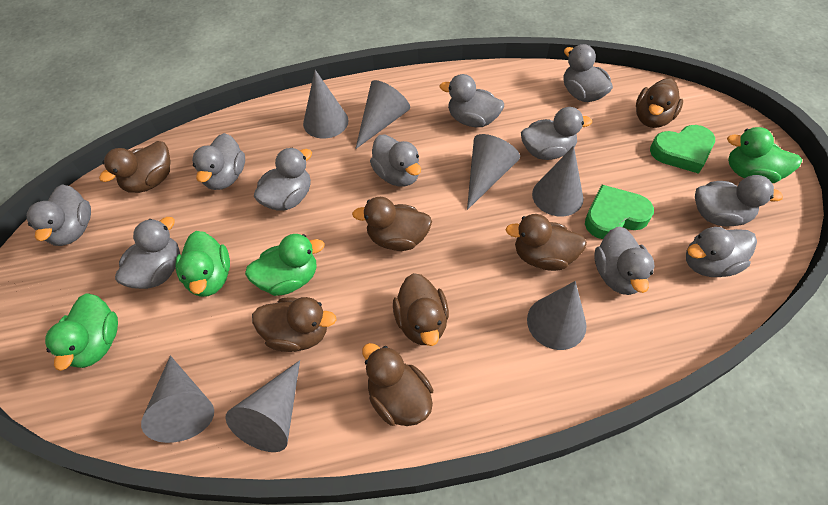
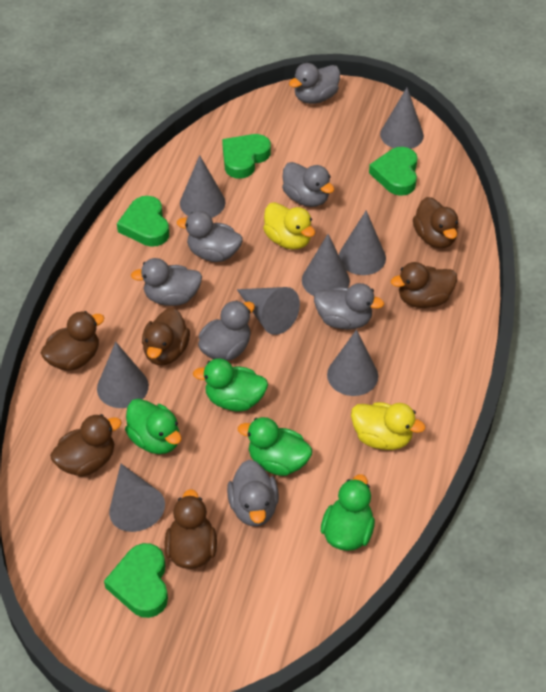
brown duck: [99,141,171,193] [252,297,336,352] [352,197,432,251] [362,343,433,426] [393,273,449,346] [505,214,587,271] [636,78,683,128] = 7 -> [40,311,105,371] [50,414,122,477] [142,308,190,365] [164,489,217,569] [391,262,457,308] [413,197,458,248] = 6
green heart: [585,185,654,239] [650,125,715,174] = 2 -> [104,543,168,618] [117,196,169,247] [222,134,271,179] [369,147,418,196] = 4
grey cone: [141,356,214,443] [225,360,300,452] [303,70,349,138] [355,80,410,149] [467,134,520,210] [527,281,587,350] [532,146,584,216] = 7 -> [97,342,149,408] [109,464,165,532] [180,155,225,218] [237,287,300,335] [302,234,350,296] [327,330,378,396] [339,210,386,275] [380,88,424,149] = 8
grey duck: [27,184,91,246] [115,217,180,289] [192,133,245,190] [254,148,312,211] [370,135,421,186] [440,74,504,127] [521,107,592,160] [563,44,613,102] [594,226,655,295] [686,227,757,277] [695,175,783,226] = 11 -> [131,258,202,306] [177,211,243,262] [198,300,255,361] [227,460,279,527] [282,162,334,207] [289,63,340,104] [314,283,384,330] = 7
yellow duck: none = 0 -> [263,202,315,250] [351,402,425,450] = 2

